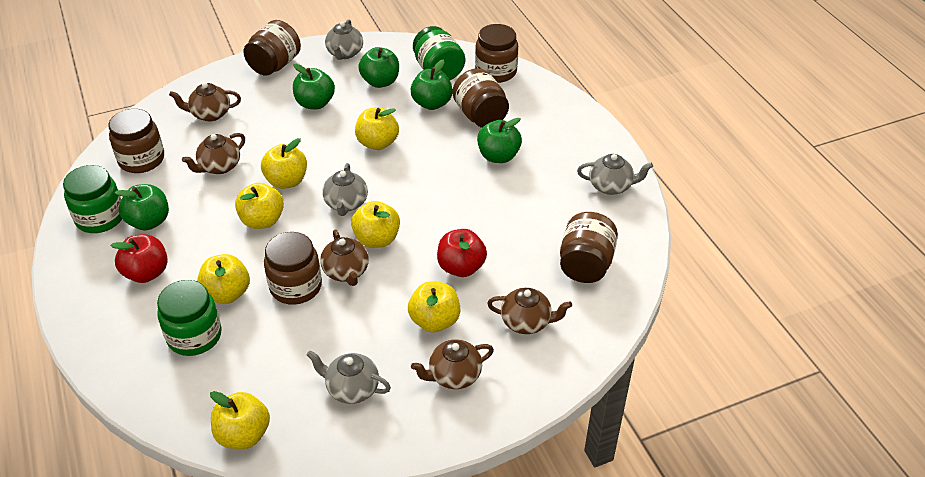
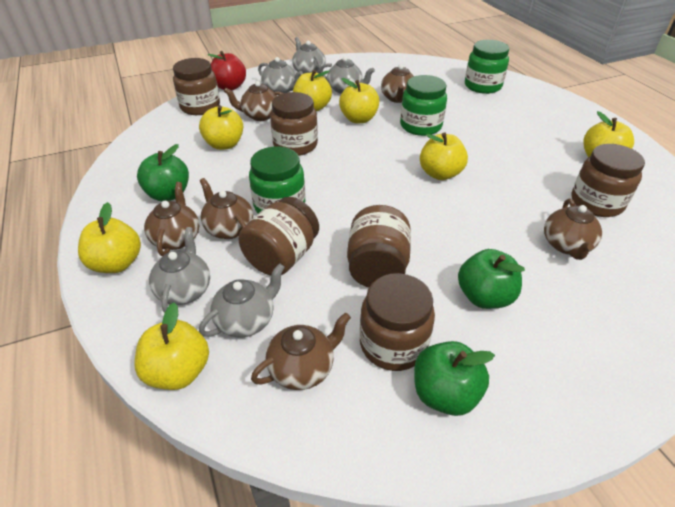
brown teapot: [169,82,241,121] [182,133,245,174] [320,230,369,286] [411,339,494,389] [487,288,572,334] = 5 -> [144,182,199,256] [200,178,253,239] [224,81,283,121] [251,313,351,390] [381,64,414,103] [544,199,602,260] = 6
green apple: [115,184,169,231] [293,64,335,109] [358,47,399,88] [411,60,453,110] [477,118,522,163] = 5 -> [137,144,189,201] [414,341,495,416] [458,249,525,309] = 3
grey teapot: [307,350,391,404] [322,163,368,216] [325,19,363,60] [577,154,653,195] = 4 -> [149,227,210,313] [199,263,285,338] [258,57,303,93] [292,37,326,74] [320,56,375,94] = 5
red apple: [110,234,168,283] [437,229,487,277] = 2 -> [207,51,246,91] = 1

